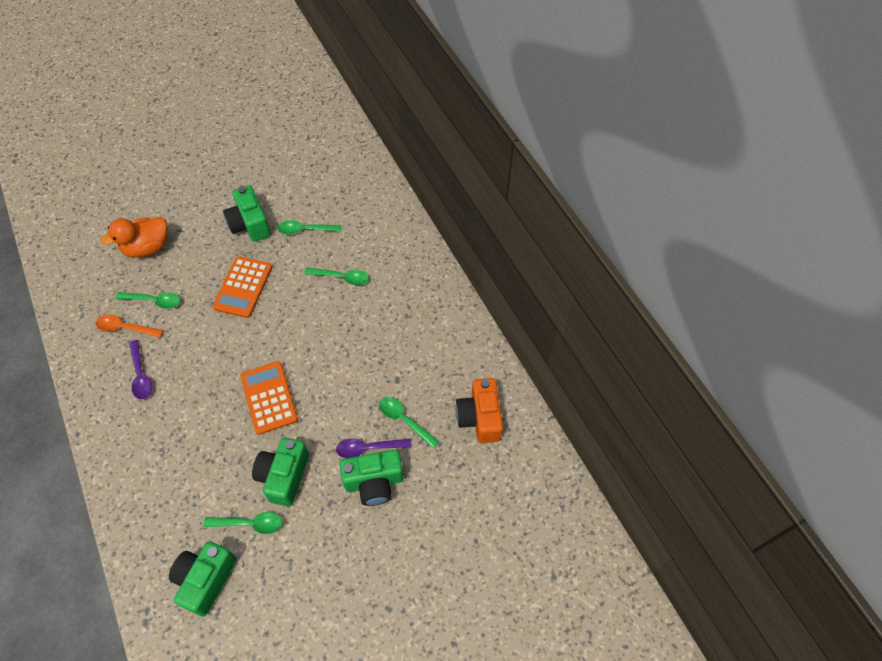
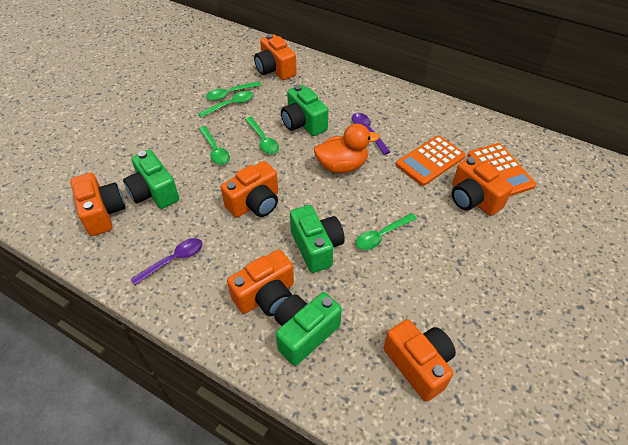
orange camera: [456,378,503,443] = 1 -> [70,173,125,236] [221,161,278,217] [227,250,294,316] [254,34,297,80] [384,319,456,402] [452,156,513,216] = 6
orange spoon: [96,314,164,338] = 1 -> none = 0

